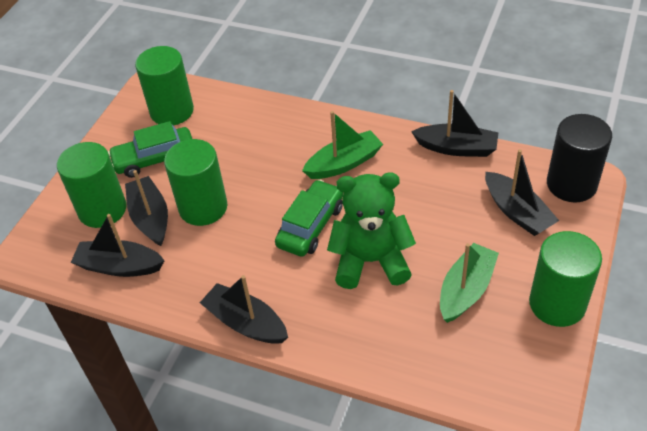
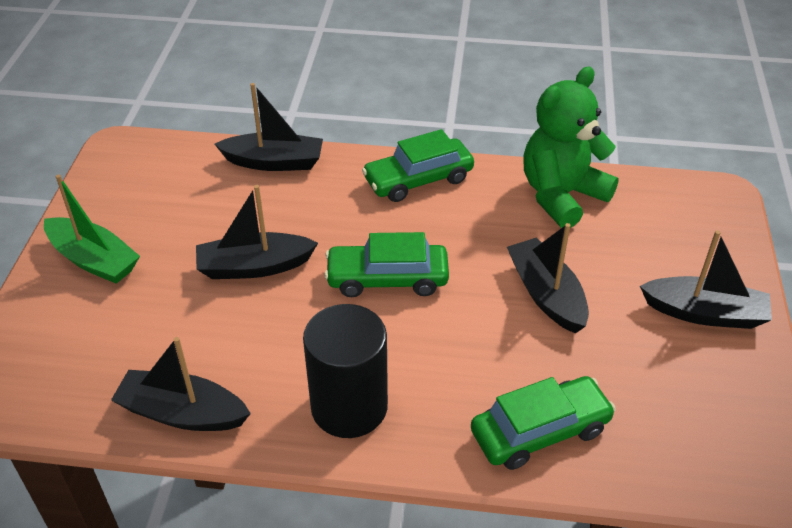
green boat: [302,111,383,179] [440,243,499,323] = 2 -> [44,174,140,284] = 1
green car: [108,121,192,178] [275,180,343,257] = 2 -> [324,232,449,297] [362,129,474,202] [471,376,616,470] = 3
green cylinder: [57,142,127,228] [135,46,194,126] [164,139,227,226] [529,231,602,327] = 4 -> none = 0

